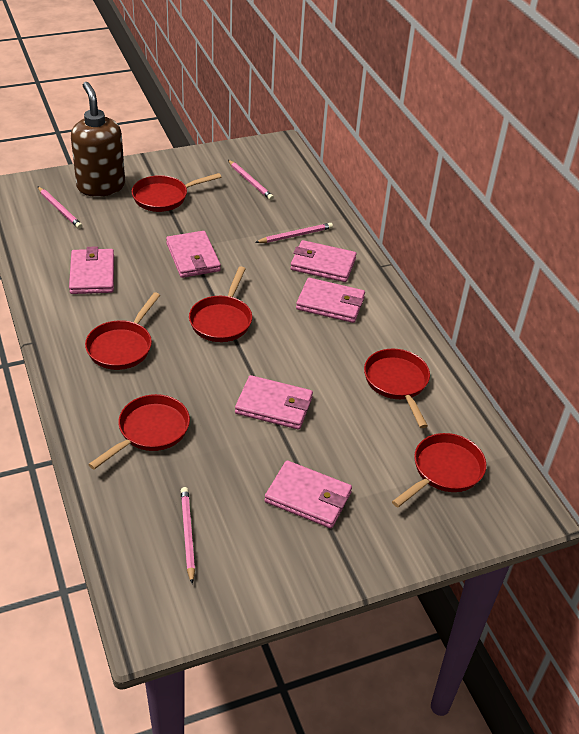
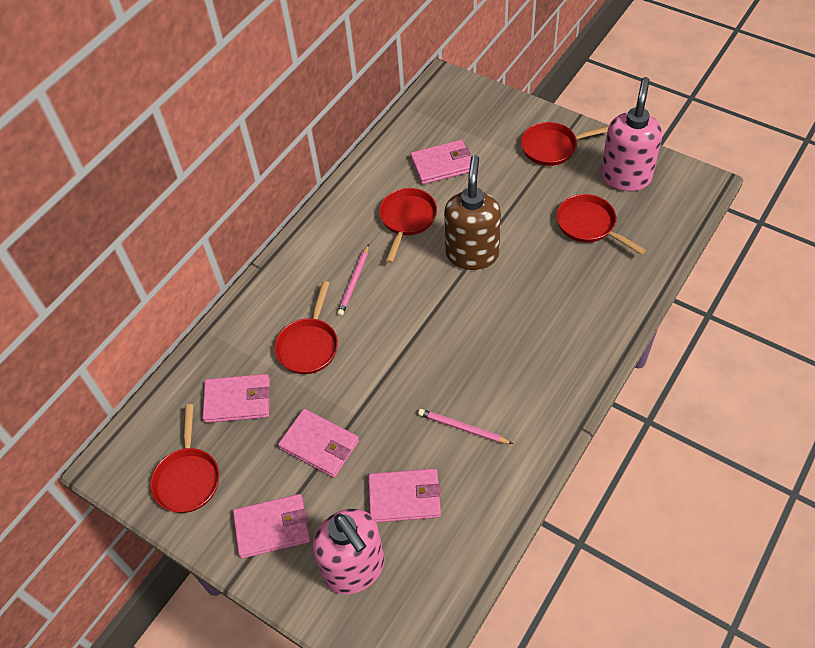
pink pencil: [37,186,82,229] [181,487,195,584] [228,160,274,200] [255,223,333,243] = 4 -> [337,244,369,316] [418,409,513,444] = 2
pink soap dispenser: none = 0 -> [313,509,385,594] [601,77,662,191] = 2
pink wallet: [69,246,114,294] [166,231,221,278] [235,375,313,430] [264,460,352,528] [290,240,357,282] [296,278,365,323] = 6 -> [202,374,270,423] [233,494,310,558] [278,409,359,478] [368,468,441,522] [410,140,471,185] = 5
red pan: [85,292,160,370] [88,394,190,470] [132,173,221,212] [189,266,252,342] [364,348,430,428] [392,433,486,507] = 6 -> [151,404,219,513] [275,281,338,374] [379,188,437,263] [521,122,609,166] [556,194,646,255] = 5

